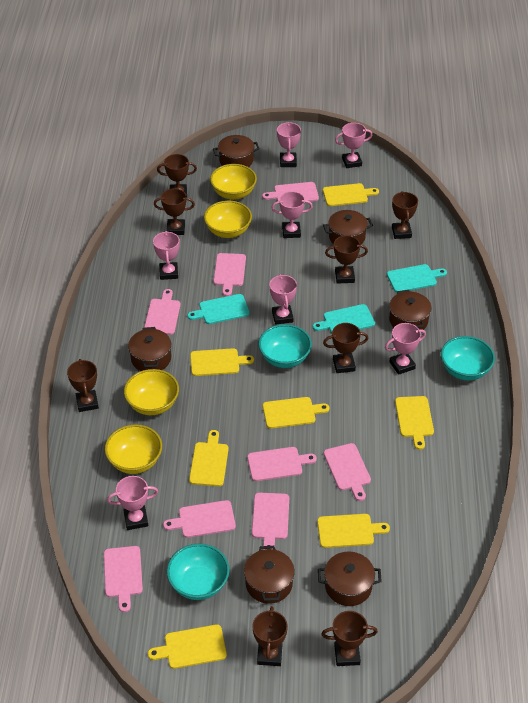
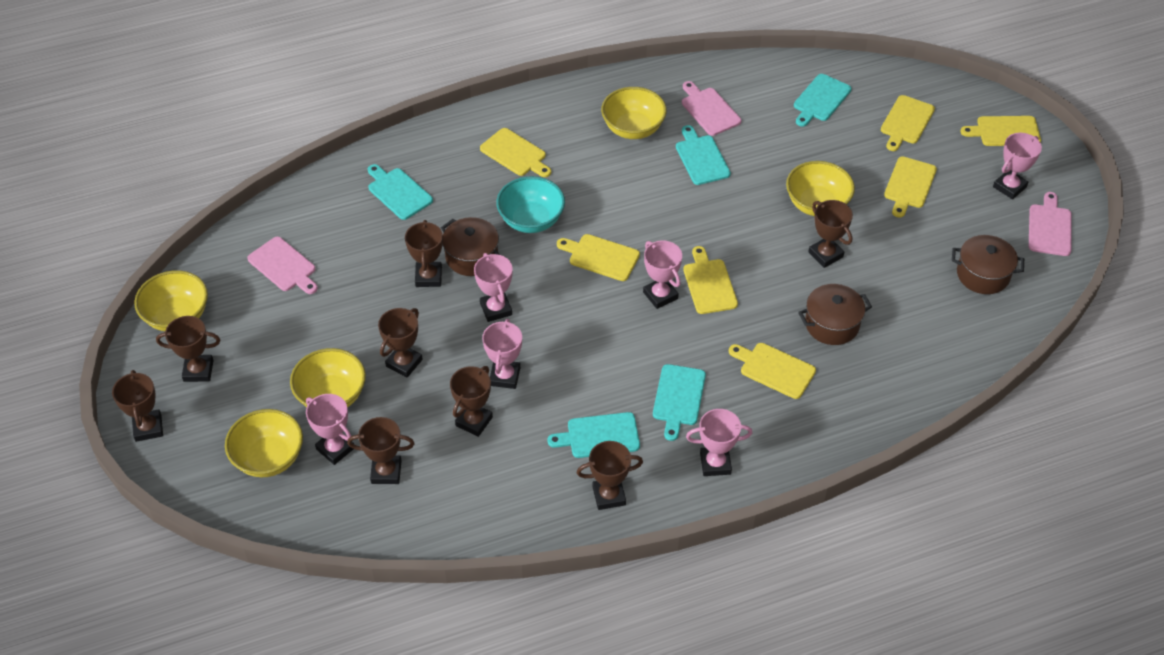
brown pot: [128,327,171,371] [213,135,260,167] [244,546,295,604] [318,551,382,606] [323,210,373,245] [389,290,431,330] = 6 -> [441,217,500,276] [798,284,872,345] [952,235,1024,294] = 3
pink cutting board: [104,546,143,612] [144,289,181,335] [163,500,236,538] [213,253,246,296] [247,447,317,481] [252,493,289,550] [262,182,319,202] [324,443,371,501] = 8 -> [247,237,318,294] [682,81,741,136] [1029,192,1072,256] = 3
pink trophy: [107,476,158,530] [153,231,180,280] [269,274,297,325] [271,191,313,238] [277,122,301,167] [335,123,372,168] [385,323,426,375] = 7 -> [306,394,354,465] [474,253,512,322] [482,319,522,389] [643,241,682,309] [686,409,752,476] [993,133,1042,199] = 6
turquoise bowl: [167,544,229,600] [258,324,312,368] [441,336,495,380] = 3 -> [496,176,565,233] = 1
turquoise cutting board: [187,294,250,324] [313,304,375,333] [387,264,447,292] = 3 -> [368,164,433,220] [547,412,640,458] [653,364,706,441] [676,125,731,185] [794,74,852,127] = 5
yellow bowl: [105,425,162,474] [124,369,179,415] [204,201,252,238] [210,164,257,200] = 4 -> [134,270,208,331] [225,409,303,477] [290,348,366,408] [601,87,667,139] [786,161,855,216] = 5

